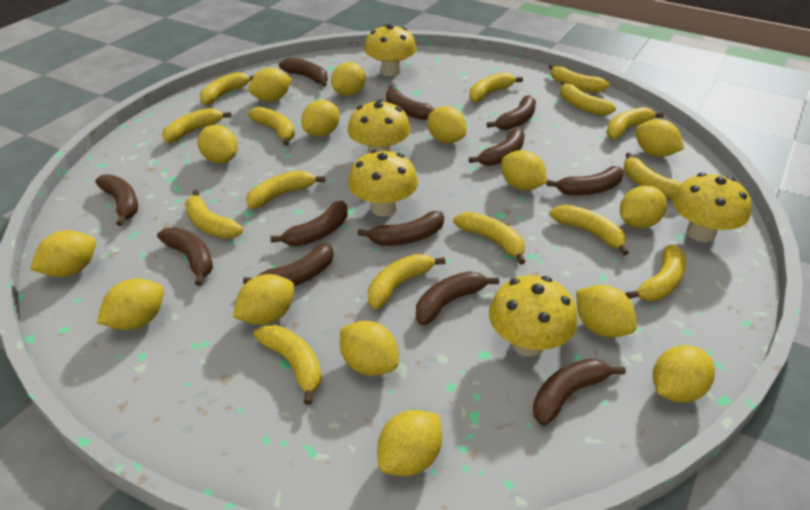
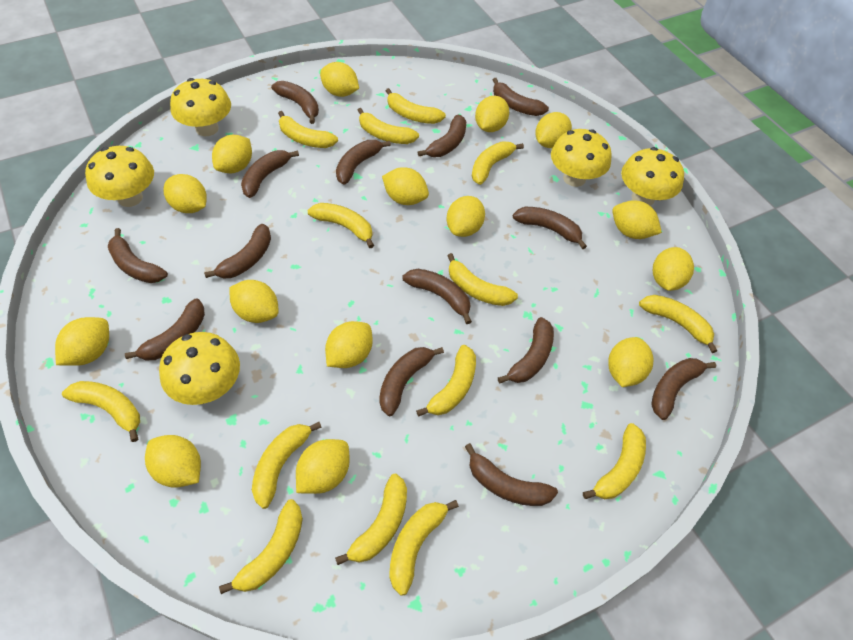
brown banana: [95,174,138,226] [157,227,213,286] [243,244,333,286] [271,201,348,246] [279,58,328,87] [358,211,444,246] [386,85,434,120] [416,271,499,325] [469,128,525,166] [487,95,536,130] [533,358,626,426] [546,166,624,196] = 12 -> [108,228,168,283] [125,298,205,360] [204,224,271,279] [241,150,299,198] [271,81,319,124] [336,140,391,185] [379,347,444,416] [403,269,472,324] [417,115,467,157] [465,443,558,506] [493,78,549,116] [498,317,554,383] [513,207,587,249] [651,358,716,420] = 14
yellow banana: [162,108,231,143] [185,190,243,239] [200,72,254,105] [246,170,325,209] [248,107,295,145] [253,325,322,405] [368,254,445,309] [453,212,525,265] [469,73,523,102] [548,64,610,93] [549,205,629,256] [560,81,616,116] [606,107,664,139] [624,152,682,200] [625,245,686,301] = 15 -> [62,381,140,442] [219,499,303,594] [252,422,322,509] [278,111,338,148] [307,203,374,248] [335,474,407,565] [357,108,419,144] [386,88,446,124] [389,500,459,596] [416,345,476,416] [447,253,518,306] [472,141,524,185] [583,423,646,499] [639,295,717,353] = 14

